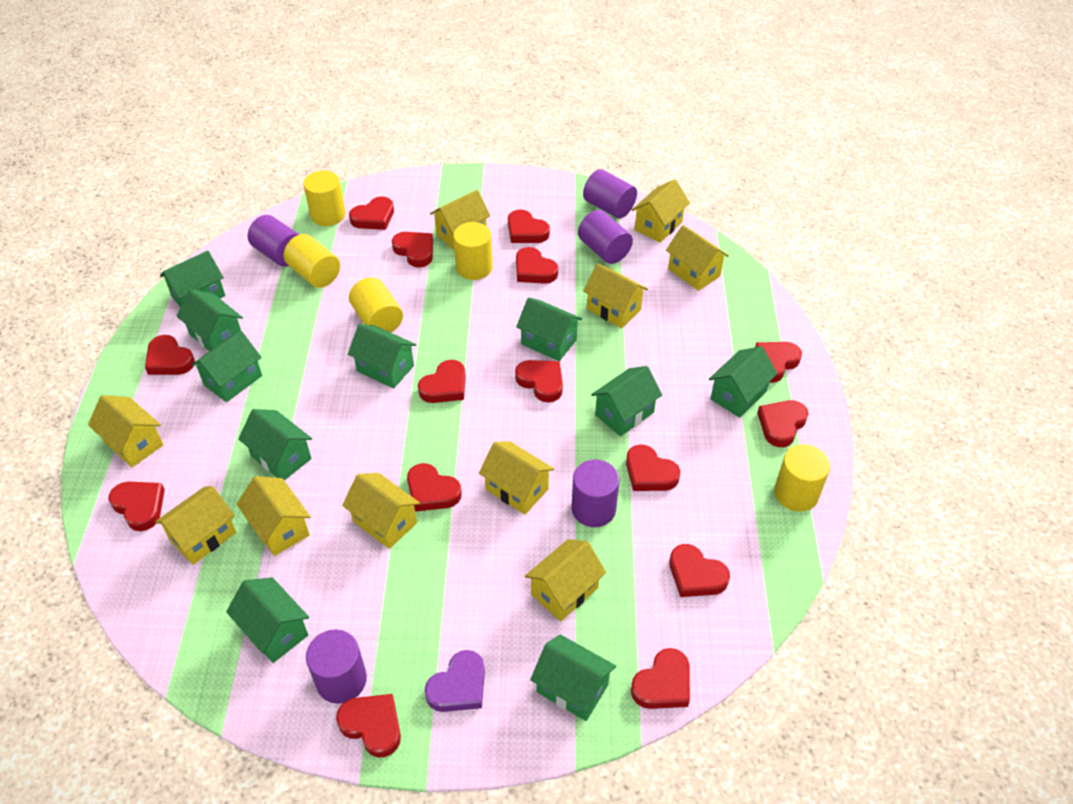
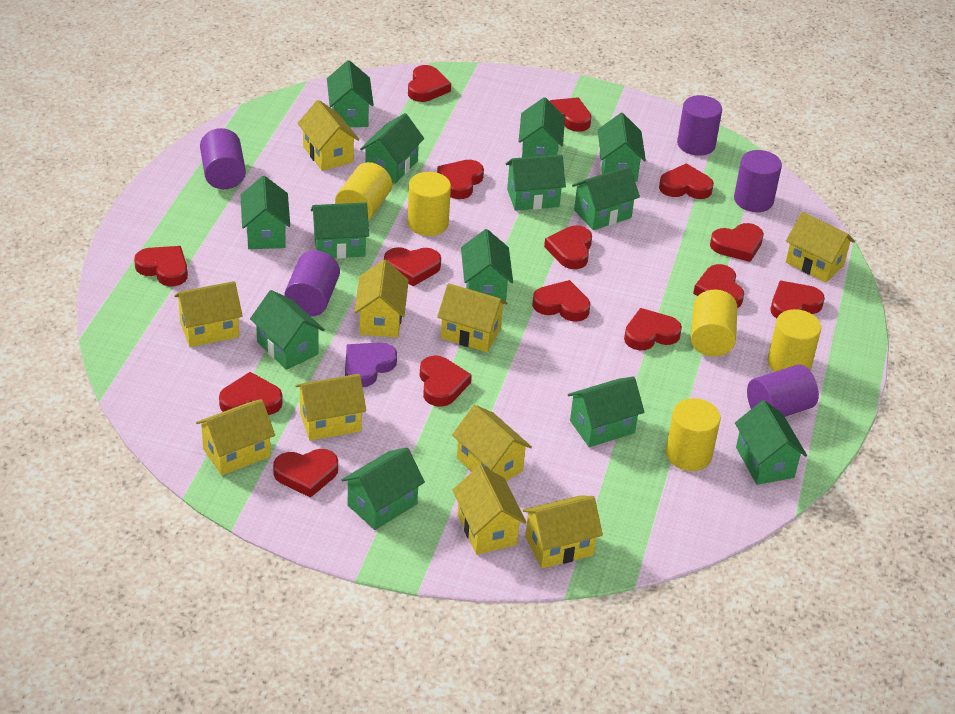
green house: [160,251,226,307] [176,289,243,351] [191,331,262,402] [226,577,309,663] [238,409,312,481] [348,324,416,389] [516,297,582,361] [530,634,616,721] [591,366,662,437] [709,346,778,418] = 10 -> [241,176,290,249] [250,290,325,370] [311,202,369,259] [327,60,374,127] [342,447,425,530] [360,113,424,184] [461,229,513,301] [506,155,566,211] [519,97,565,158] [568,376,644,447] [572,166,640,230] [598,113,646,182] [735,400,807,485] = 13

